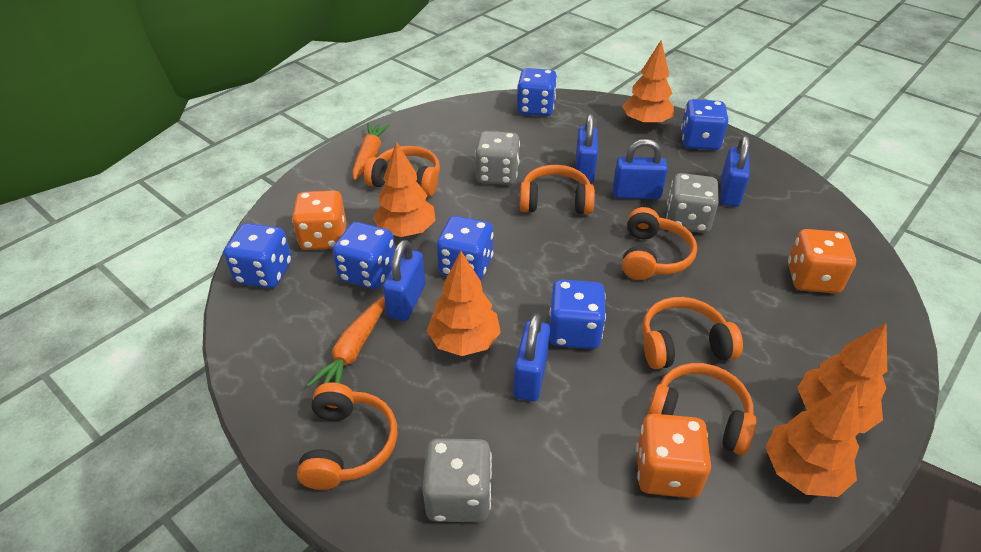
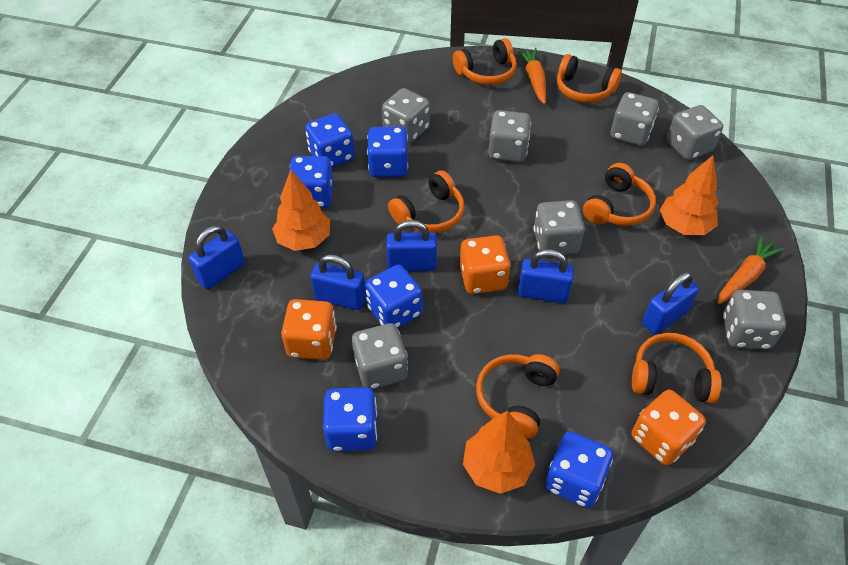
grey dice: [422,438,492,522] [475,131,520,185] [666,173,719,233] = 3 -> [352,323,408,389] [382,88,430,143] [488,110,531,162] [533,200,585,255] [610,92,659,146] [667,105,723,160] [723,290,786,350] = 7
orange tree: [373,141,436,237] [427,251,501,356] [622,40,674,126] [765,384,860,497] [798,323,887,433] = 5 -> [272,170,330,251] [463,411,535,494] [660,155,719,235] = 3

